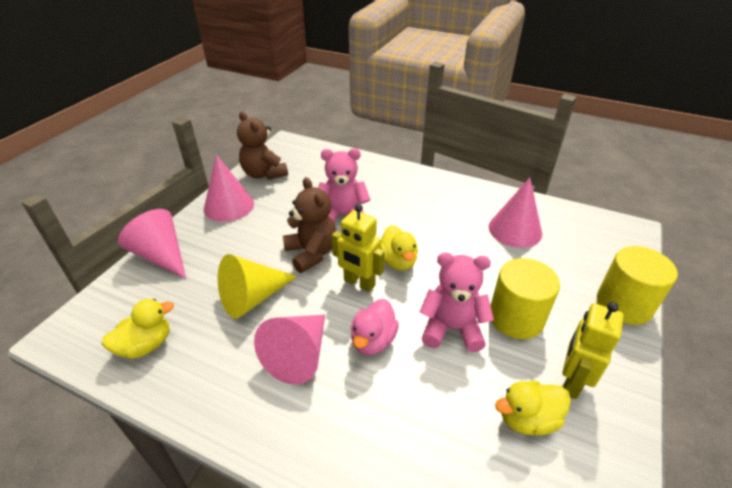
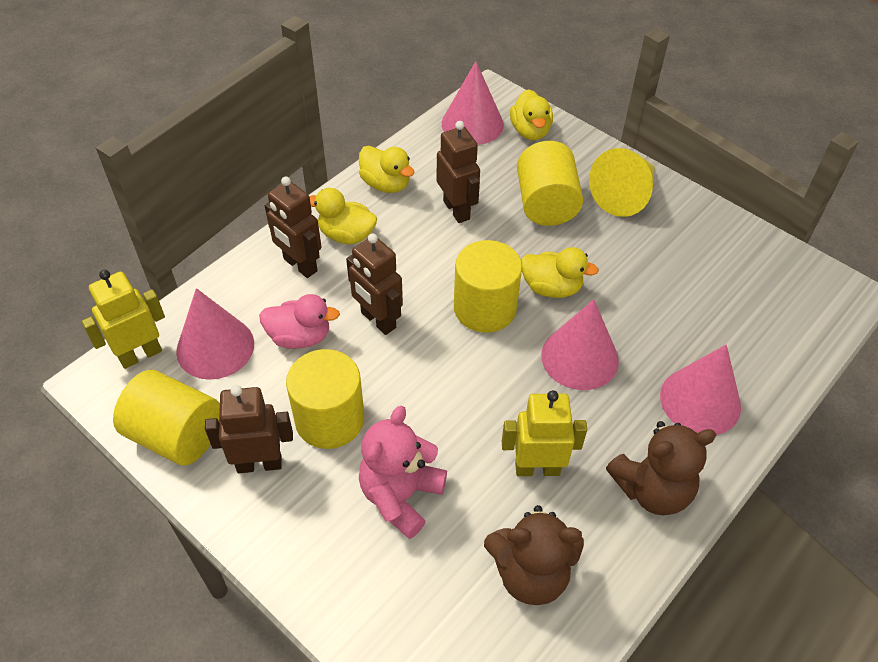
brown robot: none = 0 -> [205,385,293,473] [265,176,321,278] [346,233,403,335] [436,121,480,223] = 4
pink teddy bear: [318,148,371,222] [420,253,494,352] = 2 -> [359,406,447,539] = 1
yellow cylinder: [490,258,560,339] [597,246,678,325] = 2 -> [113,370,220,466] [286,349,364,449] [454,240,522,333] [517,141,583,226] = 4
yellow duck: [101,299,174,359] [381,225,418,270] [495,381,571,435] = 3 -> [309,188,377,244] [359,146,415,193] [510,89,553,140] [521,247,599,298] = 4

